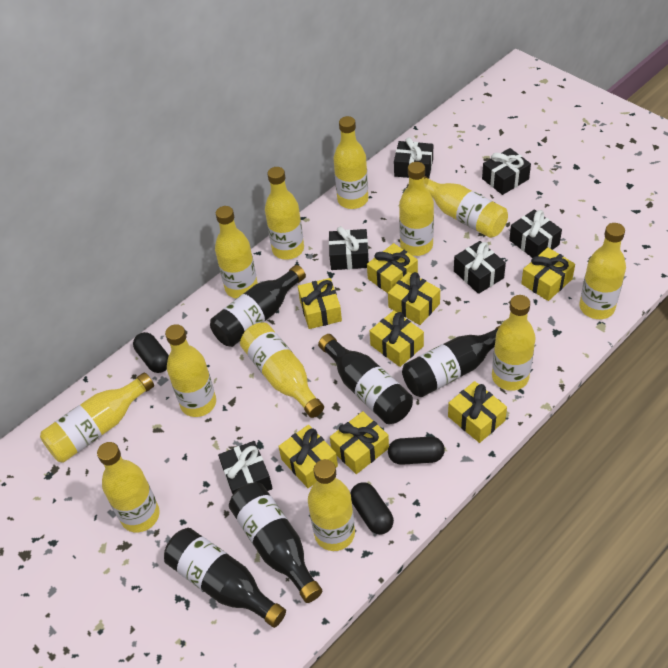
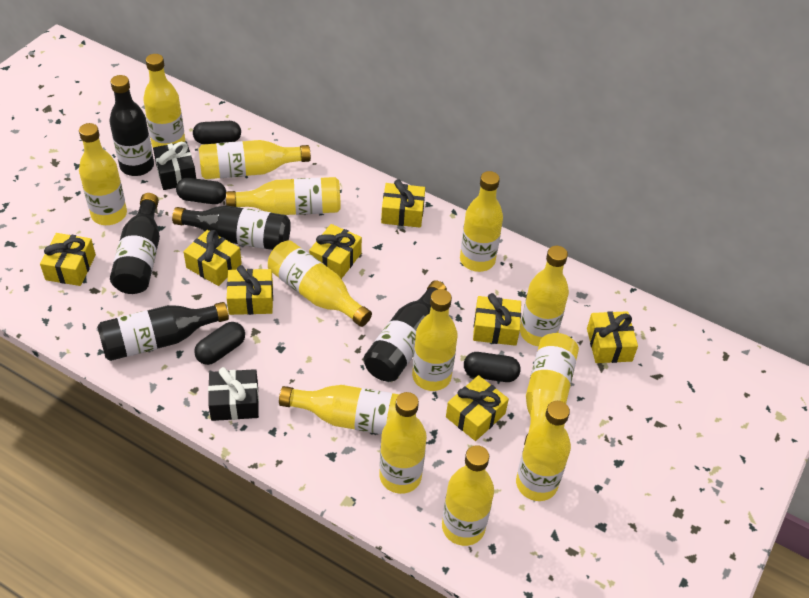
black capsule: [133,332,169,373] [350,482,394,534] [388,436,445,465] = 3 -> [176,178,226,204] [193,121,241,144] [194,322,245,365] [464,352,521,382] = 4
black gift: [218,441,273,494] [329,226,369,270] [394,137,433,179] [454,241,506,294] [482,148,531,195] [509,209,562,258] = 6 -> [153,141,196,190] [208,367,259,421] = 2
yellow bottle: [40,372,154,462] [97,442,160,532] [165,324,216,417] [215,206,258,299] [240,323,324,418] [265,167,304,260] [308,459,355,551] [334,116,368,209] [399,162,434,256] [424,176,508,238] [492,295,536,391] [579,223,626,319] = 12 -> [79,123,127,225] [143,54,185,147] [199,140,311,179] [226,177,341,215] [268,240,372,327] [279,385,400,434] [379,392,427,494] [412,289,458,391] [442,445,494,546] [460,171,503,272] [516,401,571,501] [520,246,569,346] [524,333,579,445] = 13

